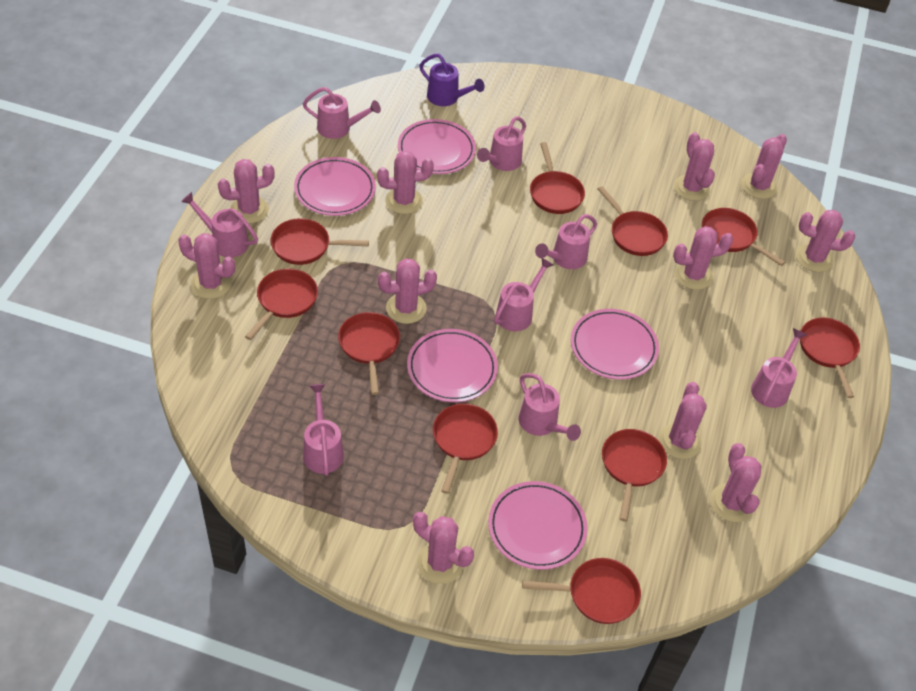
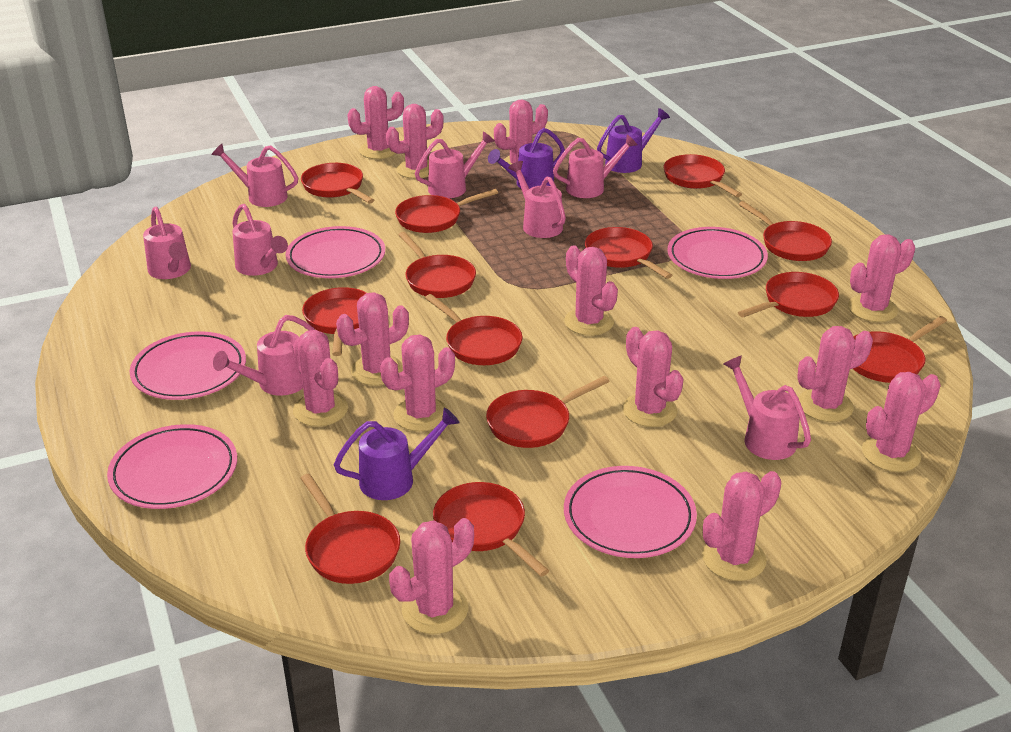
pink cactus: [178,233,235,299] [218,159,275,224] [377,150,434,214] [378,258,437,324] [413,512,474,584] [659,382,707,459] [673,226,733,290] [674,132,715,201] [710,443,762,522] [741,134,787,199] [796,210,855,272] = 11 -> [293,330,348,427] [336,292,409,386] [347,86,404,159] [380,335,455,432] [386,104,444,179] [389,518,474,634] [494,100,548,172] [564,245,618,336] [622,327,683,427] [702,471,781,581] [797,326,873,422] [848,234,915,322] [862,372,941,472] = 13
purple watering can: [419,54,484,106] = 1 -> [334,408,460,500] [488,128,565,189] [597,108,670,173] = 3
red pan: [245,269,318,340] [270,218,369,265] [338,312,400,395] [433,404,498,494] [522,558,641,624] [530,142,585,214] [598,186,668,256] [602,429,667,522] [702,208,785,266] [800,317,860,398] = 10 -> [300,474,400,584] [301,163,374,203] [302,287,367,356] [395,189,498,233] [398,232,476,298] [425,294,522,365] [433,482,549,577] [486,376,610,448] [585,227,672,279] [663,154,742,197] [738,201,832,261] [738,272,839,318] [853,316,947,383] = 13

